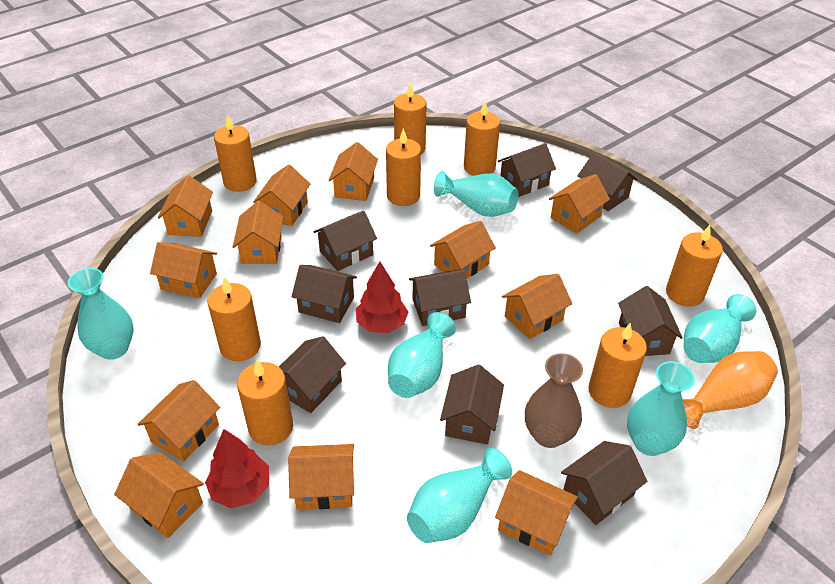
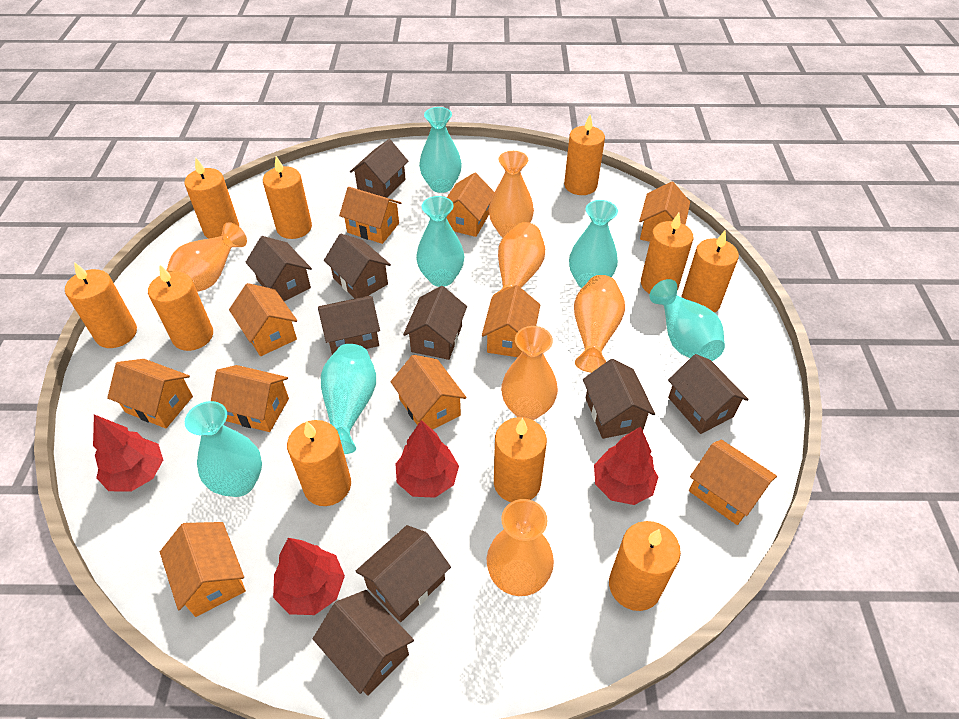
brown vase: [525,353,583,448] = 1 -> none = 0
orange candle: [208,277,261,361] [214,114,257,192] [237,359,293,446] [386,128,421,206] [394,83,426,154] [464,101,500,176] [588,323,647,408] [666,225,723,307] = 8 -> [65,262,137,348] [148,265,213,351] [185,158,239,239] [263,156,312,239] [287,420,351,506] [494,417,547,502] [564,115,605,195] [609,521,681,611] [641,213,694,294] [681,231,739,313] = 10
orange house: [114,452,204,538] [138,380,220,462] [150,242,217,298] [158,175,213,237] [233,201,283,264] [253,164,310,226] [288,444,354,509] [329,142,378,201] [430,221,496,278] [495,470,578,555] [502,274,572,339] [549,174,610,234] = 12 -> [107,359,193,428] [160,522,246,617] [211,365,289,432] [229,283,297,356] [339,187,401,244] [391,355,467,430] [447,172,494,237] [482,285,540,357] [639,182,690,242] [689,440,777,525] = 10
orange vase: [682,351,778,429] = 1 -> [167,222,247,292] [486,499,554,596] [489,151,534,237] [492,222,545,297] [501,326,558,420] [574,275,625,373] = 6
red tree: [205,429,269,508] [356,261,408,333] = 2 -> [93,415,163,492] [273,538,345,615] [396,420,459,498] [594,426,658,505] = 4

